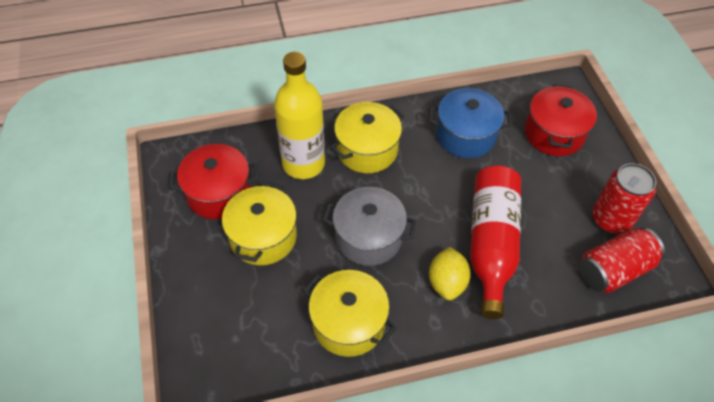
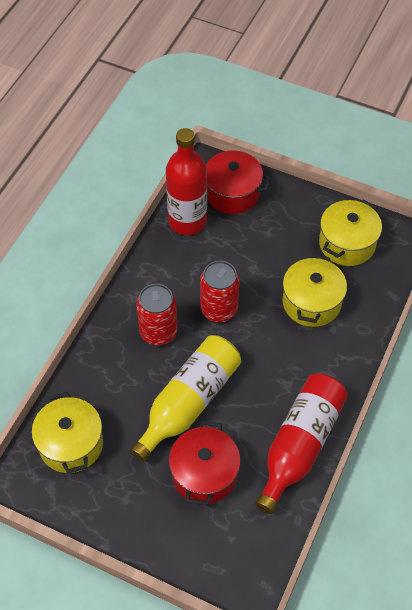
blue pot: [429,88,512,158] = 1 -> none = 0
grey pot: [323,187,416,266] = 1 -> none = 0
red bottle: [470,165,521,319] = 1 -> [166,128,207,235] [255,373,348,514] = 2
yellow lemon: [429,247,471,300] = 1 -> none = 0

